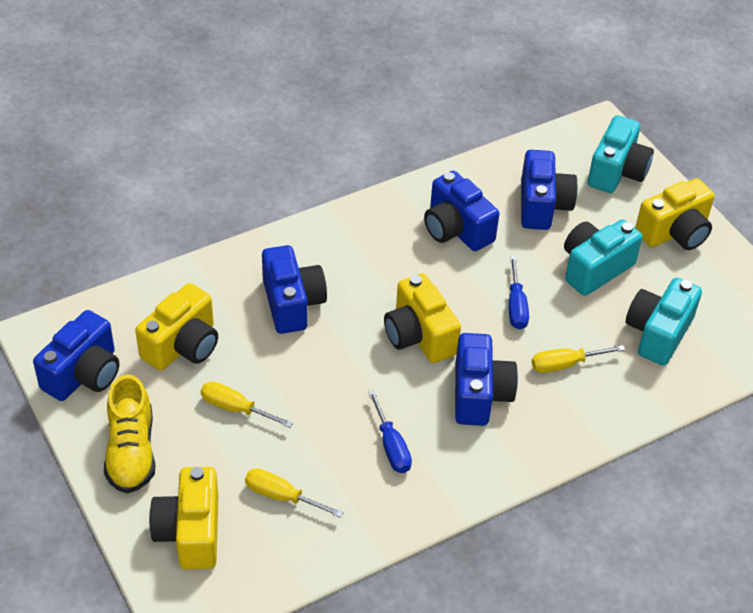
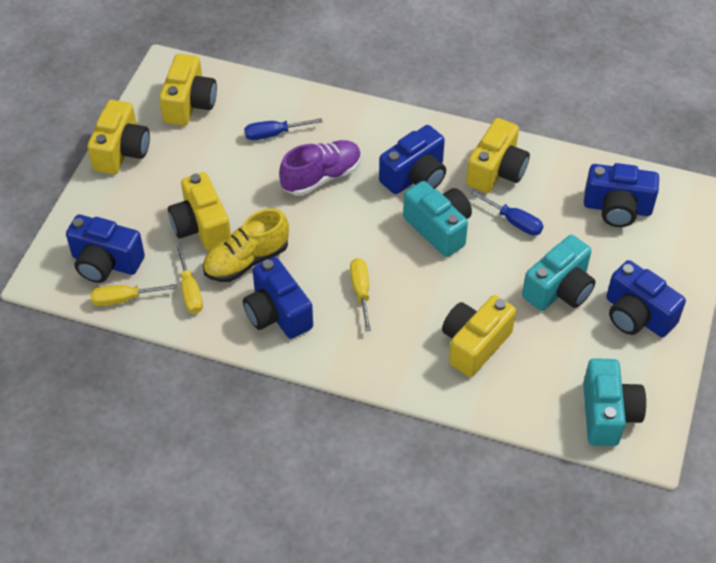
purple shoe: none = 0 -> [279,140,361,196] = 1
yellow camera: [135,283,218,371] [149,467,218,569] [384,273,461,363] [635,178,715,250] = 4 -> [87,100,150,174] [159,54,217,126] [168,172,231,251] [442,295,516,377] [466,118,530,193] = 5

